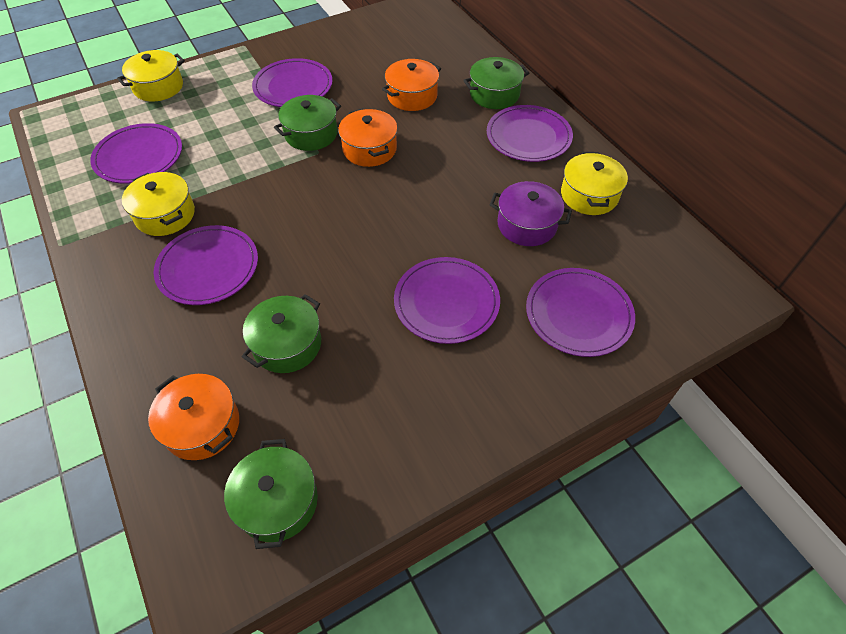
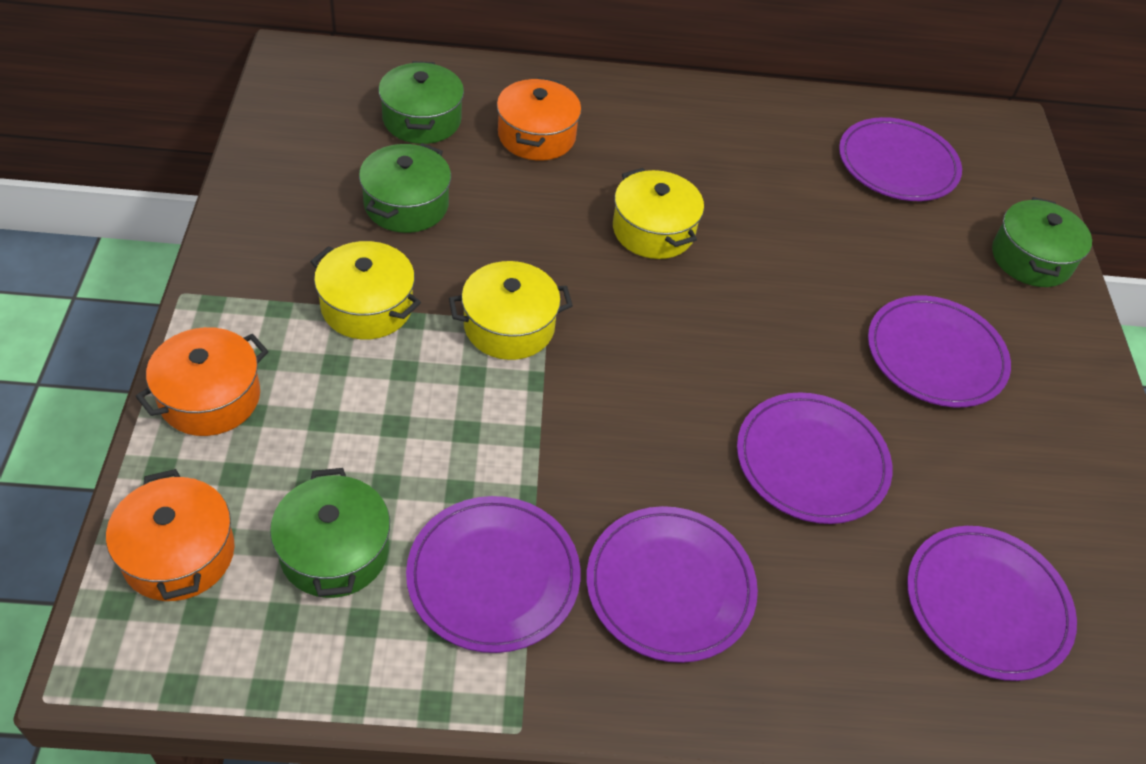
purple pot: [490,181,572,246] = 1 -> none = 0

